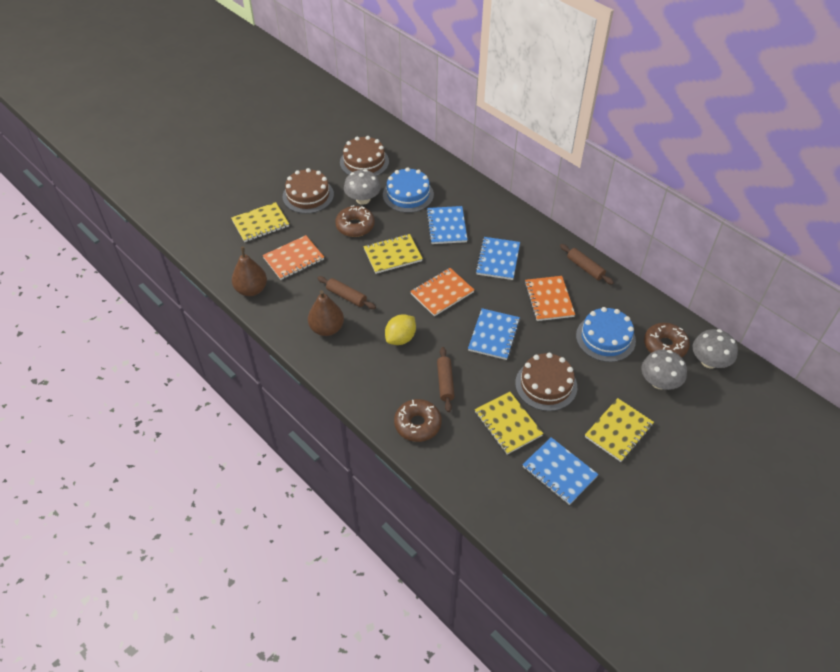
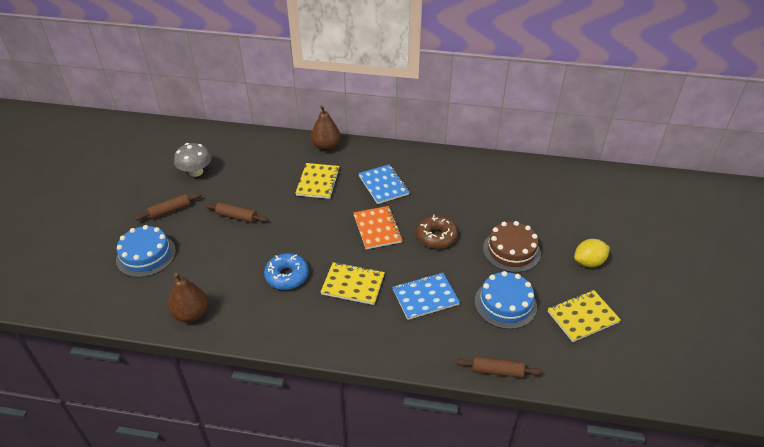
blue donut: none = 0 -> [264,253,309,290] = 1
blue notebook: [426,206,468,244] [468,308,520,360] [475,237,520,280] [522,437,599,505] = 4 -> [358,164,409,204] [392,273,460,320] = 2
brown cake: [283,168,334,214] [340,136,389,176] [515,353,577,411] = 3 -> [483,221,541,273] = 1
brown donut: [335,205,375,237] [394,399,442,442] [644,323,690,357] = 3 -> [416,215,458,248] = 1
grey mushroom: [344,169,381,205] [641,350,687,390] [692,329,738,369] = 3 -> [174,143,211,177] = 1
orange notebook: [262,235,324,280] [410,268,474,316] [525,276,575,321] = 3 -> [353,206,403,249] = 1
yellow notebook: [231,202,289,242] [364,234,423,274] [475,392,543,455] [585,398,654,462] = 4 -> [295,163,340,199] [321,262,385,305] [548,290,621,342] = 3

